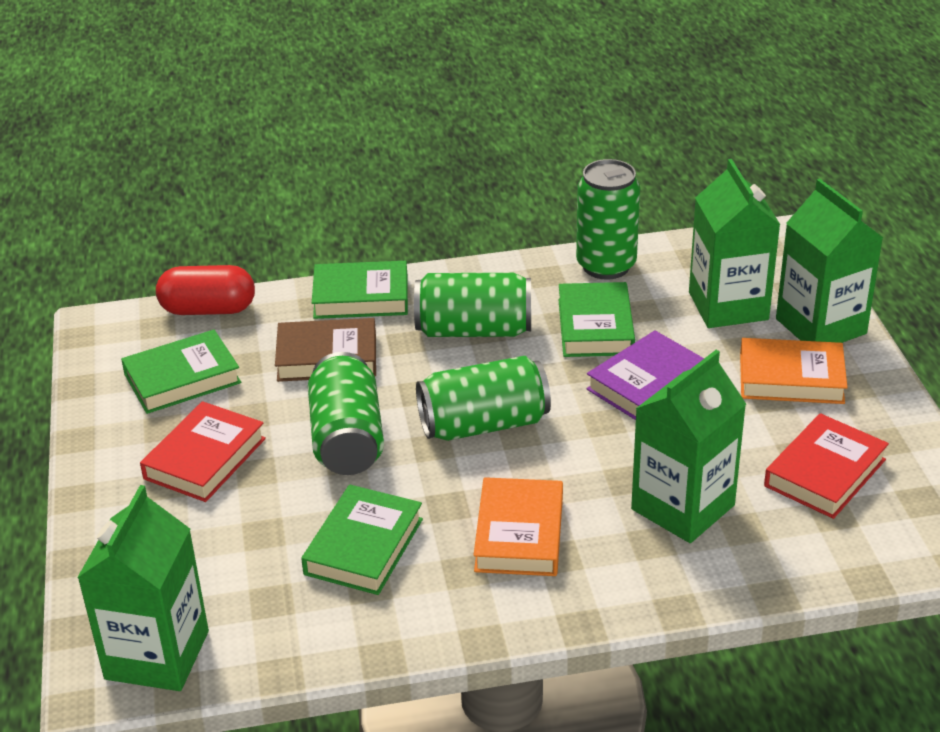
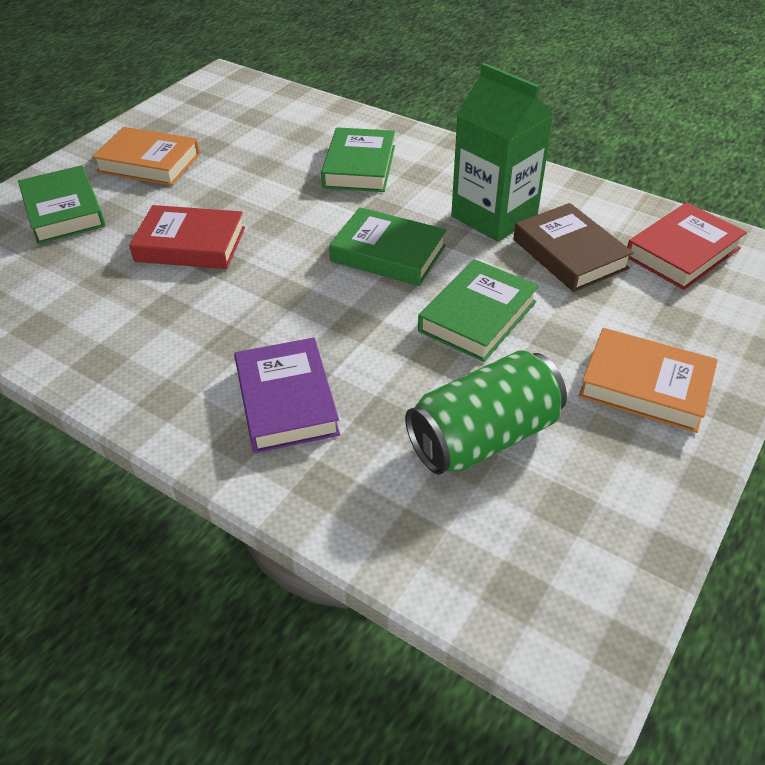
green can: [308,352,384,475] [414,273,531,337] [416,356,551,441] [576,159,640,280] = 4 -> [405,350,567,475] = 1
green carton: [77,485,209,691] [631,350,746,543] [689,159,780,328] [776,179,883,343] = 4 -> [451,63,554,242] = 1
red capsule: [156,265,255,315] = 1 -> none = 0

